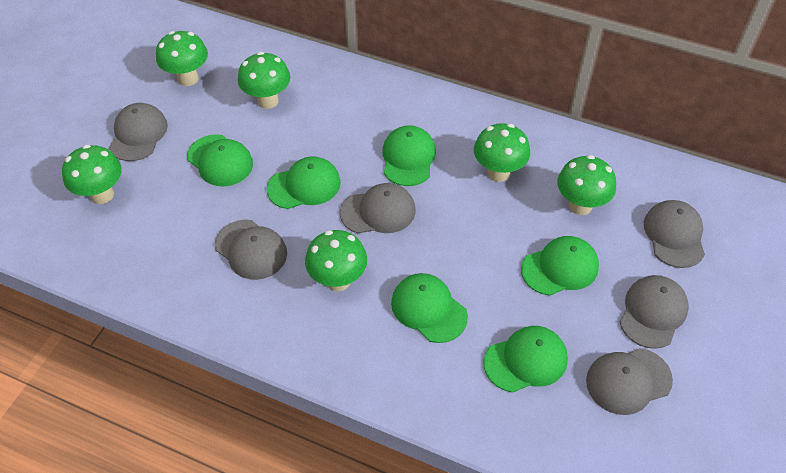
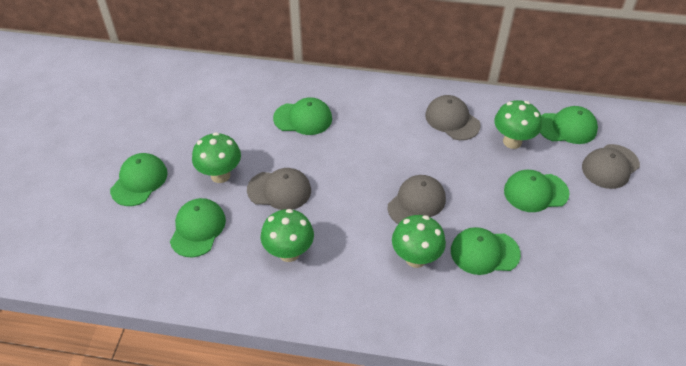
green mushroom: [62,145,122,204] [156,31,208,86] [238,52,290,109] [305,230,367,291] [474,123,530,182] [557,155,616,215] = 6 -> [192,132,241,183] [261,209,314,262] [392,215,446,268] [494,100,542,149] = 4
grey cap: [109,103,168,161] [215,220,287,280] [340,183,416,233] [586,348,673,415] [620,275,689,349] [644,200,705,268] = 6 -> [247,168,311,210] [387,175,446,224] [425,95,481,140] [582,144,640,189] = 4

